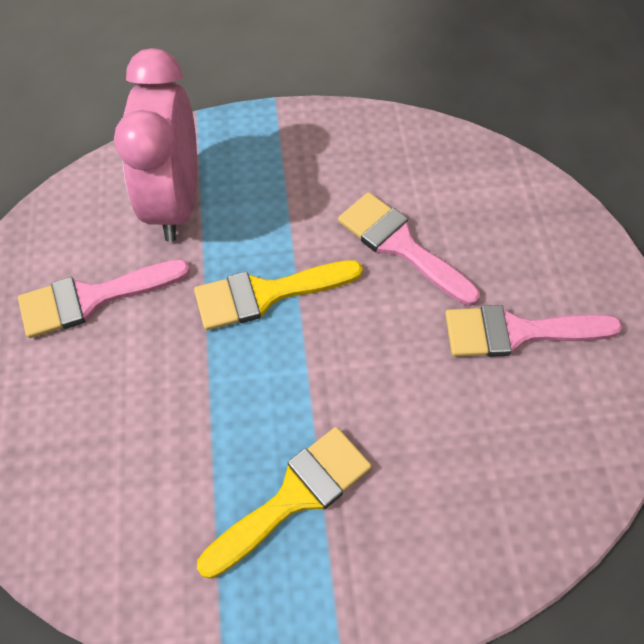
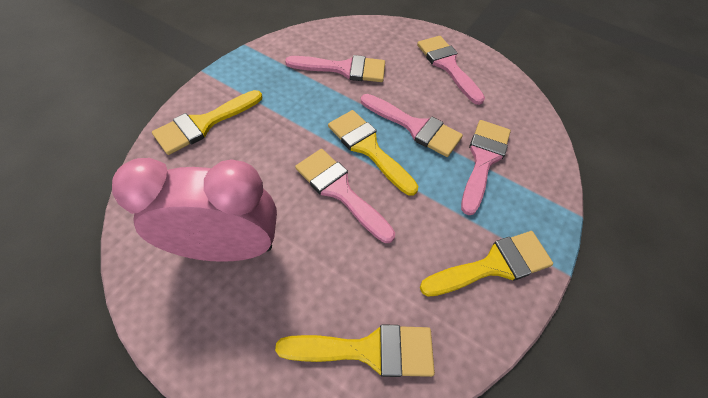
pink brush: [18,259,190,338] [338,192,480,306] [445,305,622,357] = 3 -> [285,55,385,82] [295,149,395,243] [361,94,463,157] [417,36,485,105] [461,120,511,215] = 5
yellow brush: [194,260,363,330] [197,427,372,579] = 2 -> [152,90,262,155] [275,324,435,377] [328,110,418,196] [420,231,553,297] = 4

